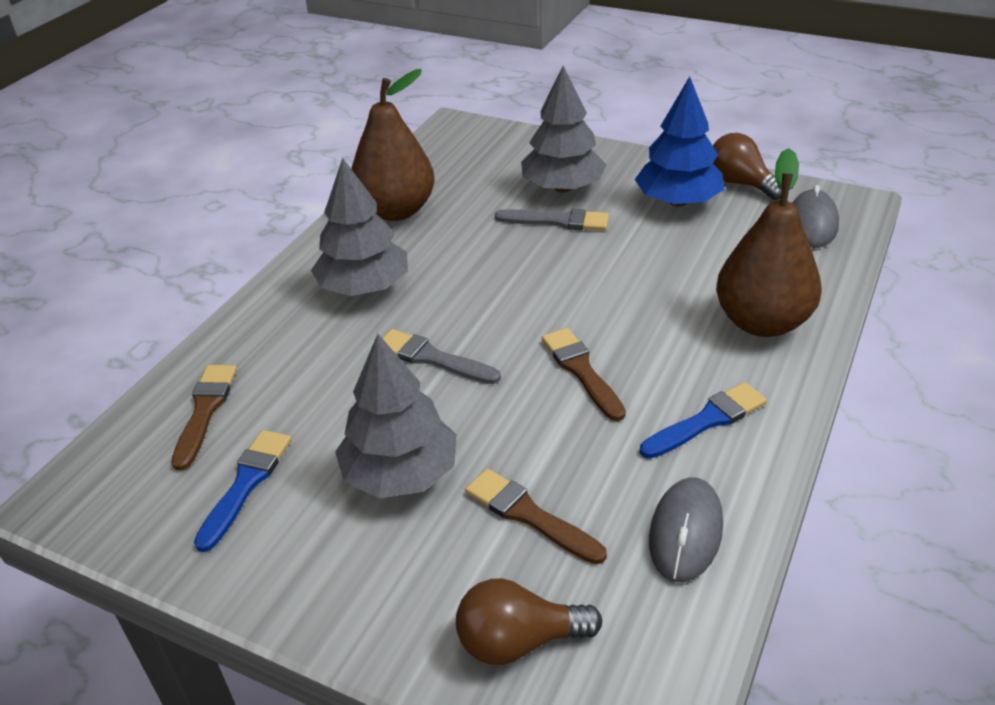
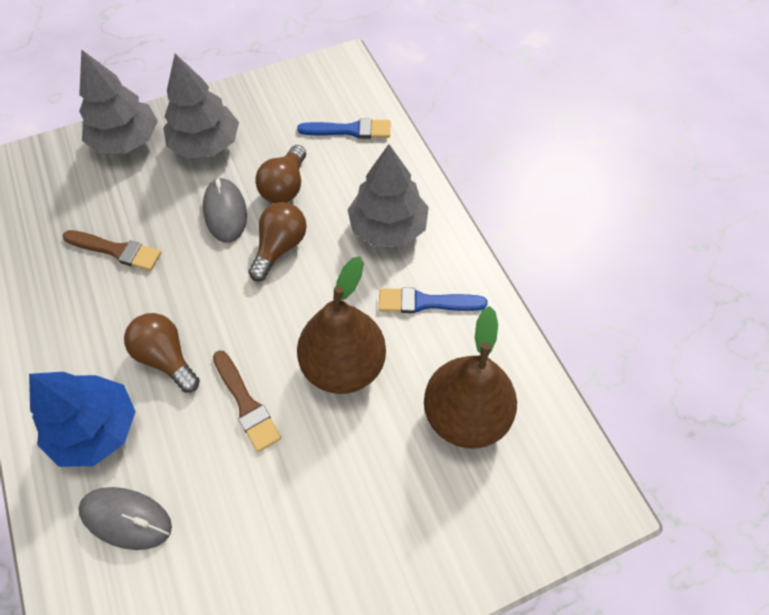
brown brush: [172,365,237,471] [465,468,607,564] [542,328,626,421] = 3 -> [63,230,161,271] [213,351,281,452] = 2
brown light bulb: [456,578,602,665] [713,133,782,200] = 2 -> [124,313,200,393] [248,202,307,281] [255,145,306,203] = 3
grey brush: [382,329,501,384] [495,209,609,231] = 2 -> none = 0

